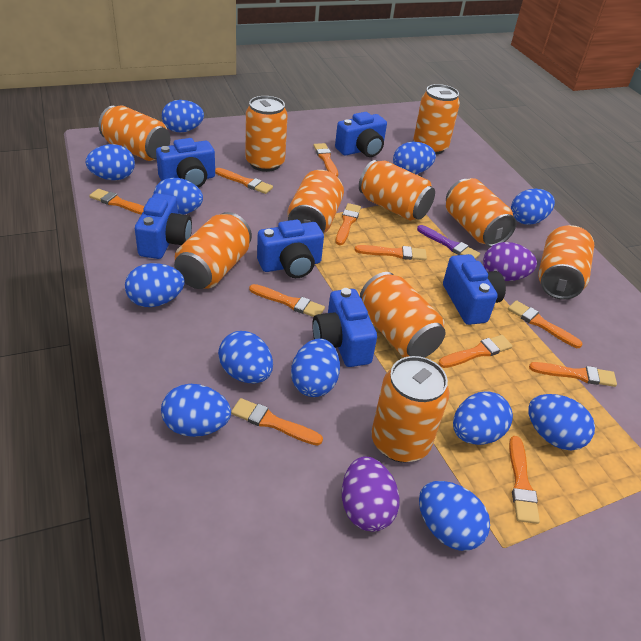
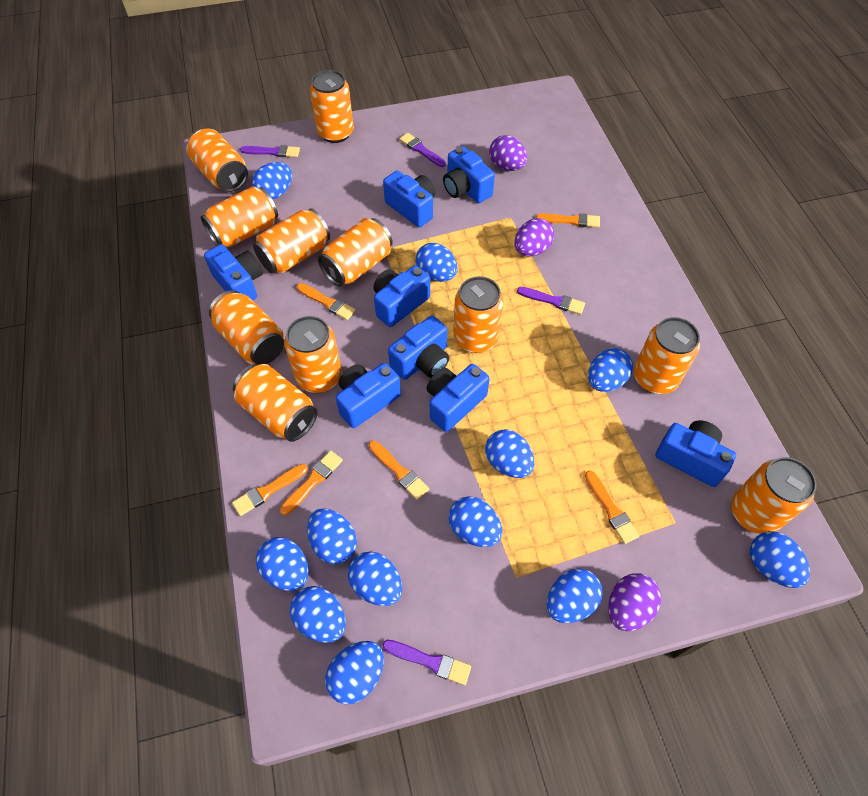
blue camera: [135,193,192,259] [156,138,215,188] [257,220,324,278] [312,288,377,367] [335,112,387,157] [443,254,506,325] = 6 -> [204,244,263,301] [336,363,401,428] [373,265,430,327] [383,171,436,227] [388,315,449,380] [427,364,490,432] [443,146,495,203] [655,420,736,487] = 8
orange brush: [89,189,145,215] [215,168,273,194] [231,398,323,446] [249,284,325,317] [314,143,338,177] [336,203,361,245] [355,245,427,260] [438,335,513,368] [508,300,583,348] [509,436,540,524] [529,362,617,387] = 11 -> [232,464,308,516] [280,450,343,515] [297,283,356,320] [369,441,429,500] [536,213,600,228] [585,470,639,544] = 6
orange can: [98,106,170,161] [174,212,252,289] [245,96,288,172] [288,170,344,234] [359,160,435,221] [360,272,446,358] [372,356,449,462] [413,84,460,155] [446,178,517,247] [538,225,594,300] = 10 -> [186,129,248,192] [201,186,278,247] [209,290,284,365] [233,364,318,442] [253,208,330,274] [284,316,342,393] [310,70,354,143] [318,218,393,287] [453,276,504,353] [634,317,700,394] [731,457,817,534] = 11
purple brush: [417,225,480,259] = 1 -> [240,145,300,157] [382,640,471,685] [399,133,446,167] [517,287,585,315] = 4
purple egg: [342,456,400,532] [483,242,537,281] = 2 -> [489,135,527,171] [514,218,554,257] [609,573,661,631] = 3

